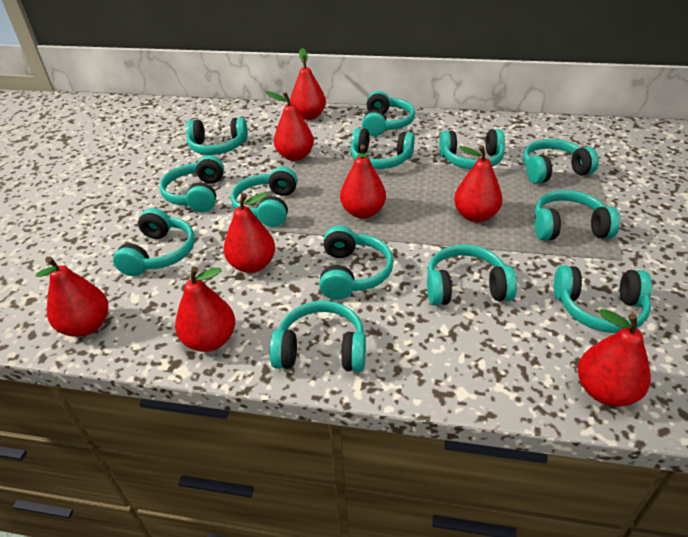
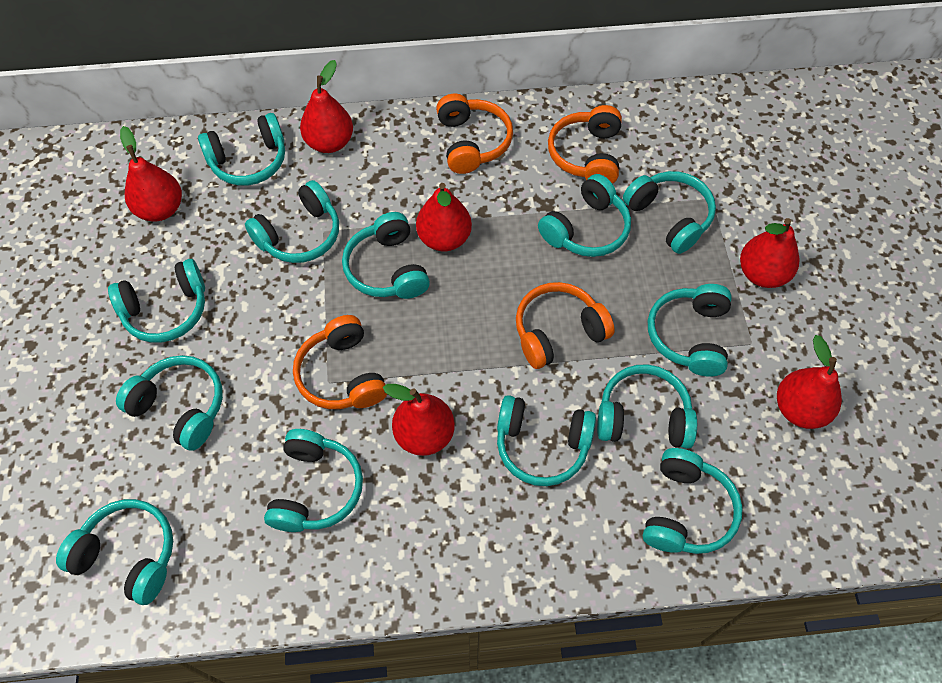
orange headphones: none = 0 -> [293,315,387,409] [436,94,513,174] [516,282,615,369] [548,105,622,184] = 4
red pear: [36,256,108,337] [175,266,235,352] [224,192,275,273] [266,91,314,161] [290,48,326,120] [340,145,386,219] [454,145,502,222] [578,309,651,407] = 8 -> [120,126,182,222] [300,60,353,153] [383,384,455,456] [416,183,472,252] [740,218,799,288] [777,335,842,429] = 6

